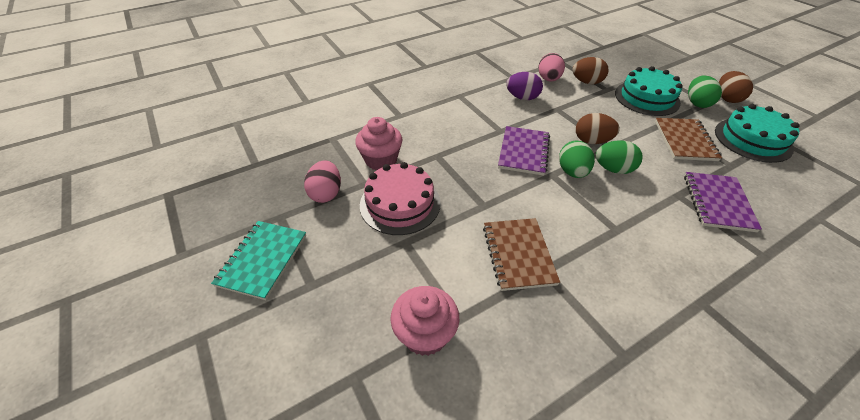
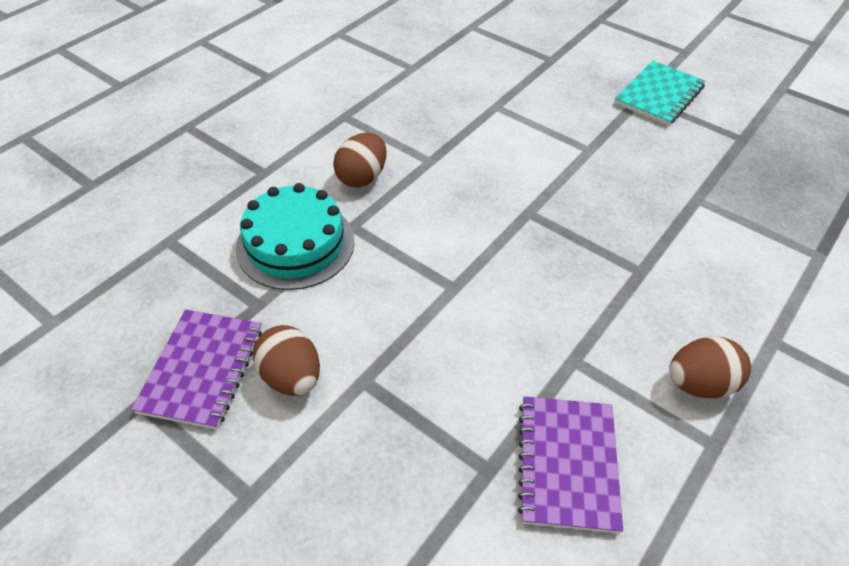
brown notebook: [483,218,560,291] [655,118,722,161] = 2 -> none = 0
green egg: [559,140,595,178] [596,140,642,174] [688,75,722,108] = 3 -> none = 0
pink cake: [360,162,441,235] = 1 -> none = 0
pink cupcake: [355,117,403,170] [390,286,459,356] = 2 -> none = 0
pink egg: [304,160,341,203] [538,53,565,82] = 2 -> none = 0
purple egg: [506,72,543,100] = 1 -> none = 0
turquoise cake: [615,66,683,116] [715,104,799,163] = 2 -> [236,183,355,290] = 1

